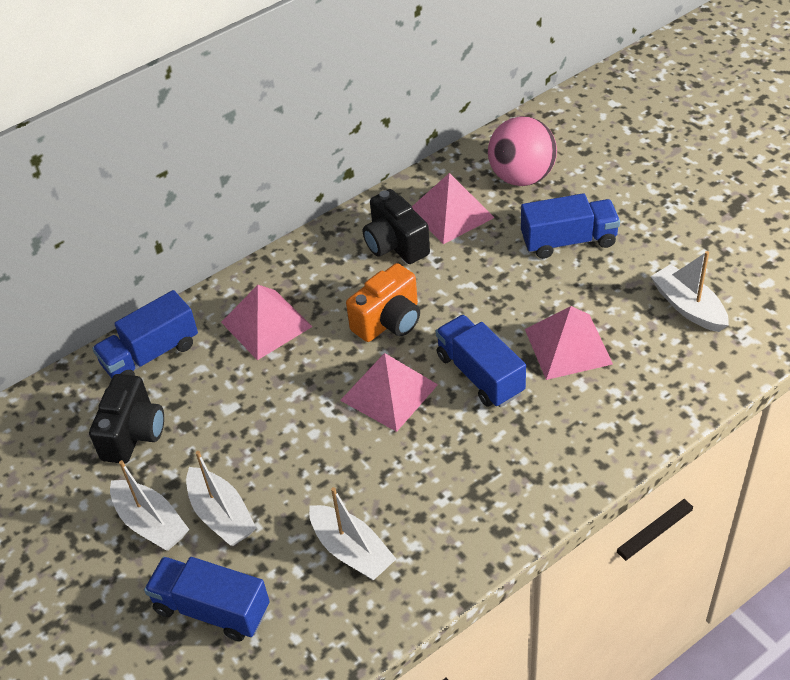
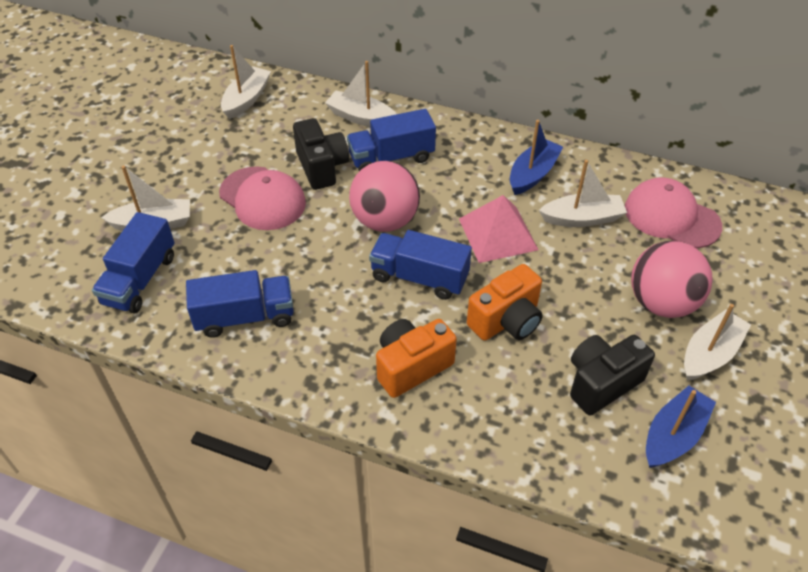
blue boat: none = 0 -> [510,120,563,195] [646,386,716,468] = 2
orange camera: [346,263,420,342] = 1 -> [376,319,457,398] [467,264,543,341] = 2
pink ball: [488,116,557,186] = 1 -> [349,161,420,232] [631,241,713,318] = 2
pink cap: none = 0 -> [219,166,306,230] [625,177,722,248] = 2
pink pyramid: [221,285,313,360] [340,353,438,432] [412,173,494,244] [525,306,613,380] = 4 -> [459,195,539,263] = 1
white boat: [110,460,190,551] [186,451,257,546] [309,487,396,580] [651,251,729,332] = 4 -> [101,166,190,231] [221,45,271,119] [325,61,396,127] [539,160,627,227] [684,304,751,381] = 5

